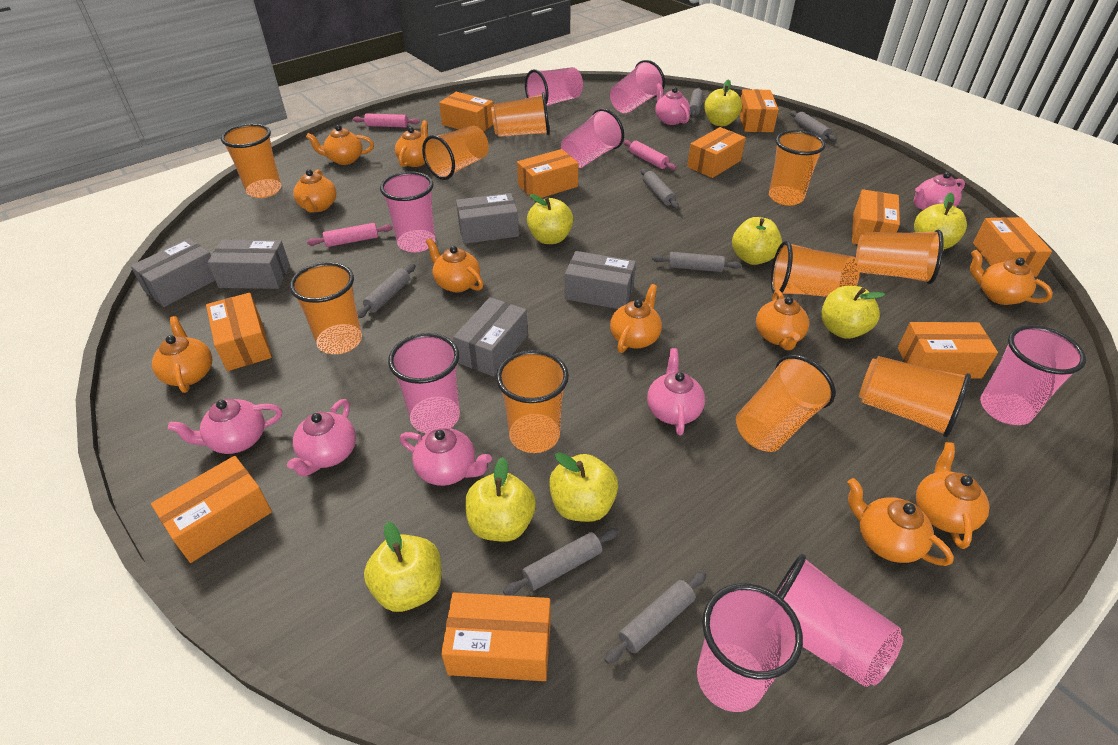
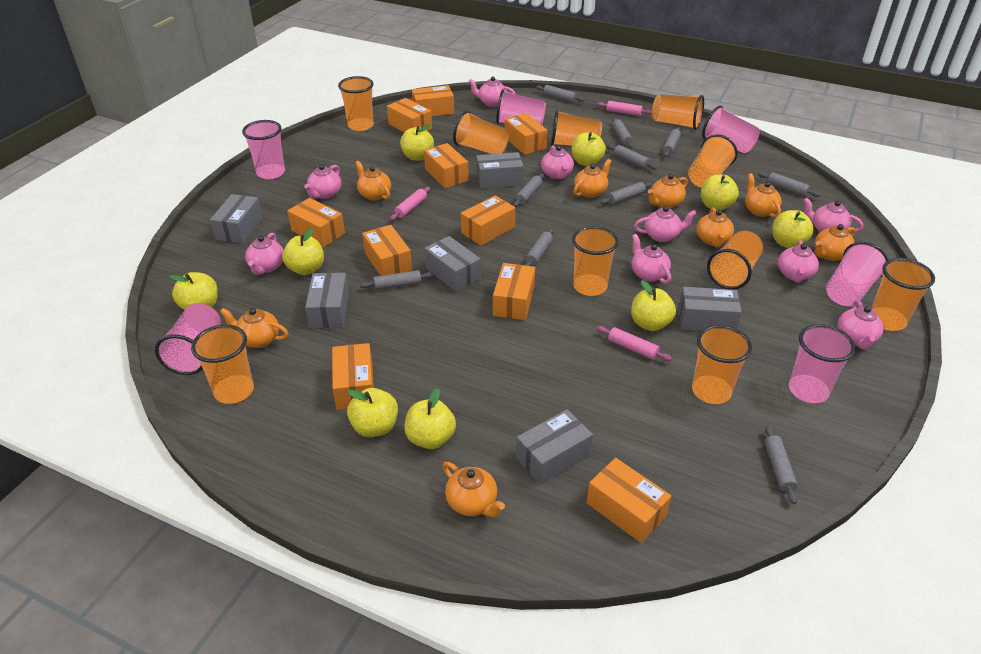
grey box: [131,238,215,307] [207,240,290,289] [453,297,528,377] [456,193,519,244] [565,251,636,309] = 5 -> [210,194,263,243] [305,273,349,328] [424,236,481,292] [476,152,524,189] [516,409,593,485] [679,287,742,331] = 6
grey rolling pin: [357,264,415,319] [503,528,619,595] [604,572,707,664] [641,169,679,209] [652,252,742,272] [689,88,703,117] [790,111,837,142] = 7 -> [360,270,435,290] [514,173,544,207] [525,228,554,266] [536,85,585,102] [600,182,653,204] [607,144,657,170] [612,118,633,148] [663,127,681,157] [758,172,821,197] [765,425,798,504] = 10
orange teapot: [152,316,212,393] [293,169,337,213] [306,125,374,165] [395,120,428,167] [426,238,483,292] [610,284,662,353] [756,290,809,350] [847,478,954,566] [916,442,990,549] [970,250,1053,305] = 10 -> [220,308,289,348] [355,161,391,200] [442,462,505,517] [573,159,611,198] [648,174,688,208] [696,207,734,247] [745,173,782,218] [815,224,855,261] = 8
pink cup: [380,172,435,253] [388,333,460,434] [525,67,583,106] [561,108,624,168] [610,60,665,113] [697,583,803,712] [775,554,903,687] [980,325,1086,425] = 8 -> [155,303,221,375] [242,120,285,179] [496,89,546,125] [702,106,760,153] [789,324,856,403] [826,242,889,306] = 6
pink teapot: [168,399,282,454] [287,399,356,476] [400,428,492,486] [647,348,705,436] [655,83,690,125] [913,172,965,210] = 6 -> [245,232,283,275] [304,164,341,199] [468,76,515,107] [541,146,574,179] [632,234,671,284] [634,206,697,242] [778,240,819,283] [803,198,863,232] [838,300,883,350] = 9
yellow apple: [364,521,442,612] [465,457,536,542] [527,194,573,244] [549,453,618,522] [704,79,742,126] [732,217,782,265] [821,286,885,339] [914,193,967,250] = 8 -> [169,272,218,310] [282,227,324,275] [347,388,398,437] [400,124,434,161] [404,388,456,449] [572,132,606,166] [631,280,676,331] [701,174,739,211] [772,210,814,248] = 9

